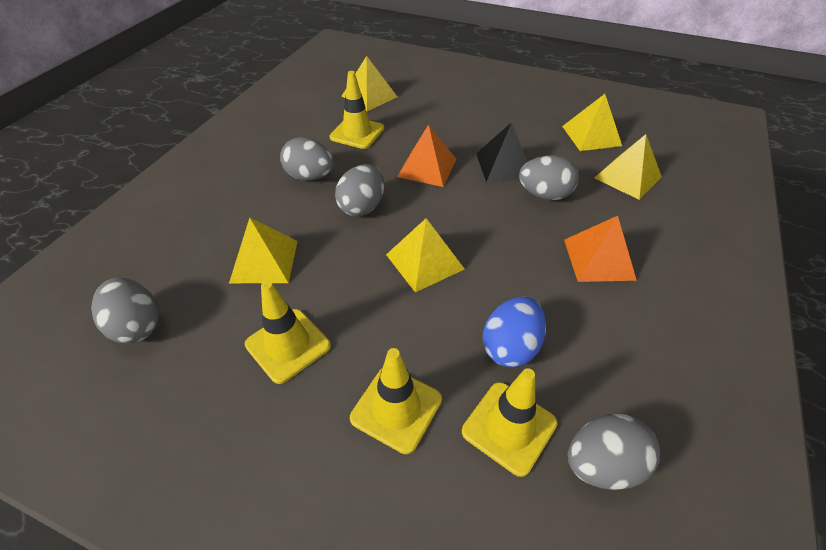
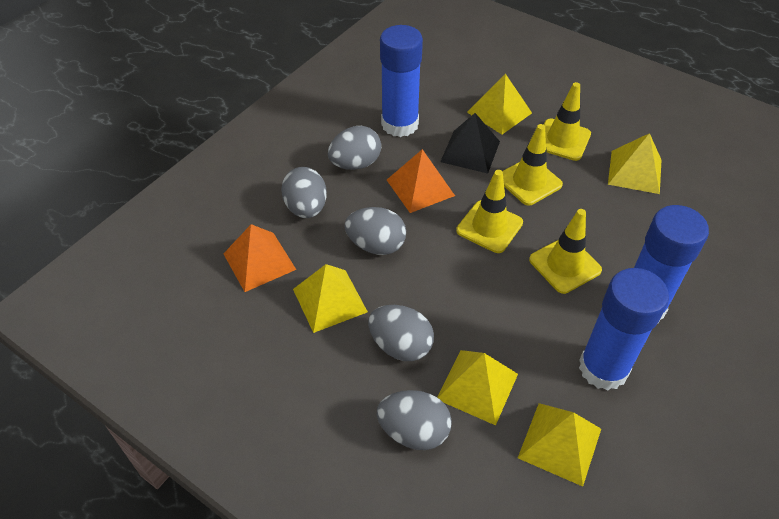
blue egg: [483,297,546,367] = 1 -> none = 0
blue glue stick: none = 0 -> [380,25,423,137] [579,268,669,391] [634,205,709,323] = 3

